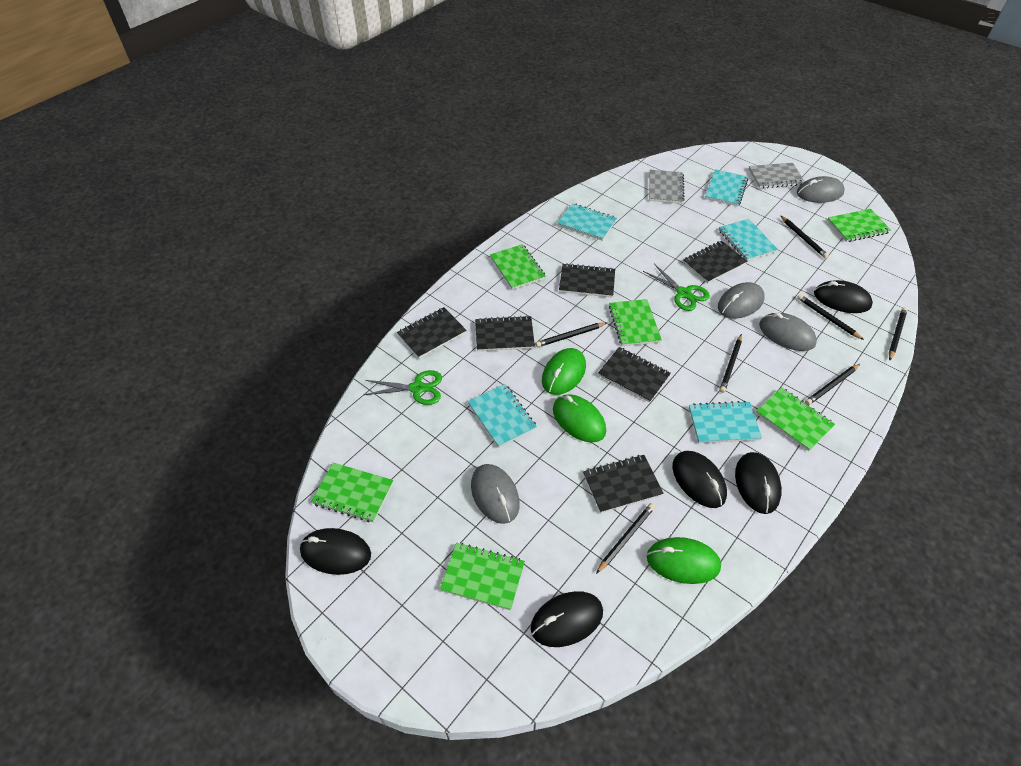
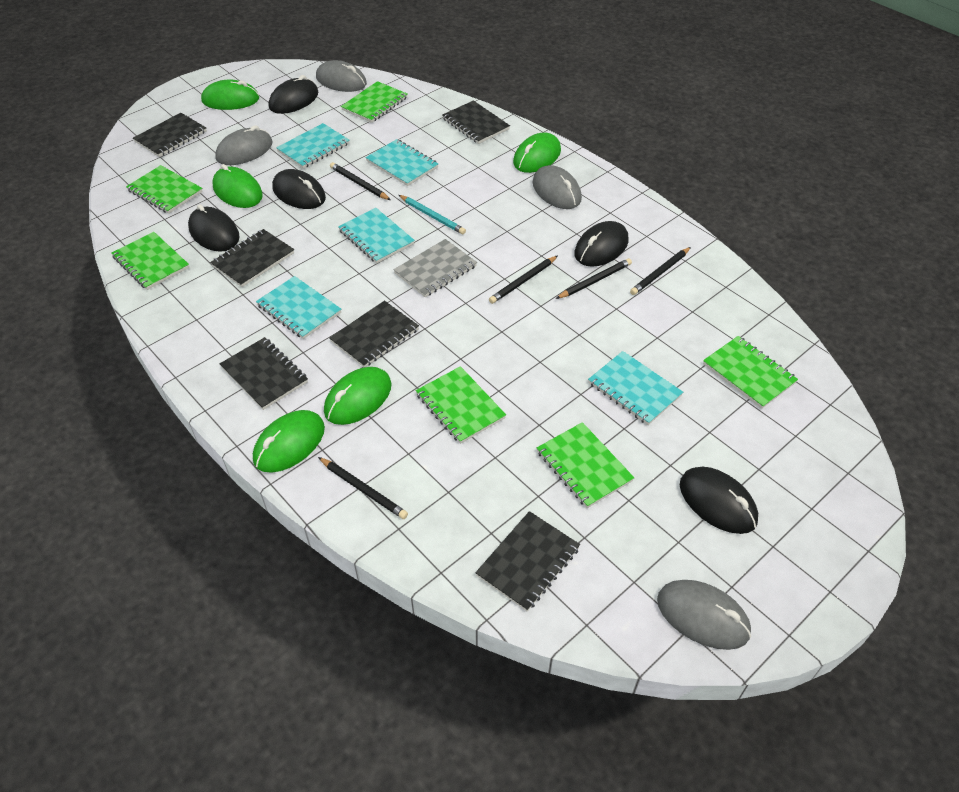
black pencil: [536,322,607,347] [596,503,655,574] [719,334,742,393] [780,215,829,259] [797,294,864,340] [805,364,860,405] [889,307,908,360] = 7 -> [318,457,408,519] [330,162,391,200] [489,255,558,304] [556,258,632,299] [630,247,691,295] = 5
green mouse: [542,348,586,395] [553,394,606,442] [647,537,721,584] = 3 -> [201,79,259,110] [212,164,263,208] [253,410,325,473] [324,367,392,425] [513,132,561,173] = 5
green scissors: [364,370,442,405] [643,264,710,311] = 2 -> none = 0
grey notebook: [649,170,685,204] [749,163,805,189] = 2 -> [393,239,477,297] = 1
turquoise pencil: none = 0 -> [399,195,466,234] = 1

